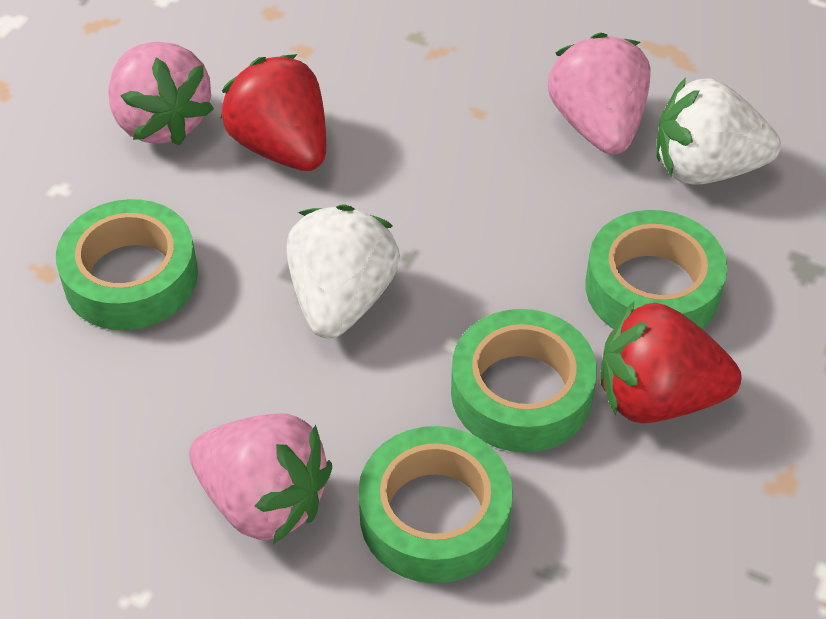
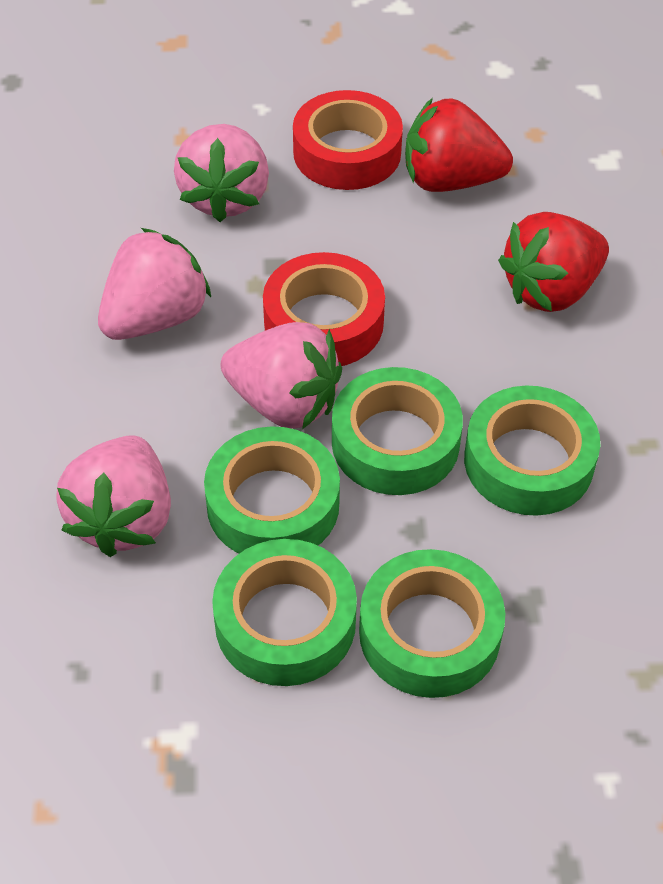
green tape: [56,199,198,330] [358,426,513,583] [451,309,597,453] [586,210,727,329] = 4 -> [204,426,340,554] [212,539,357,686] [332,367,463,495] [359,549,505,698] [464,386,600,516] = 5
pink strawberry: [108,42,214,146] [189,413,332,544] [548,32,651,155] = 3 -> [56,436,171,557] [98,228,211,340] [174,124,269,222] [220,322,342,429] = 4
red tape: none = 0 -> [263,252,385,366] [293,90,403,190] = 2
white strawberry: [287,204,400,339] [656,78,781,185] = 2 -> none = 0

